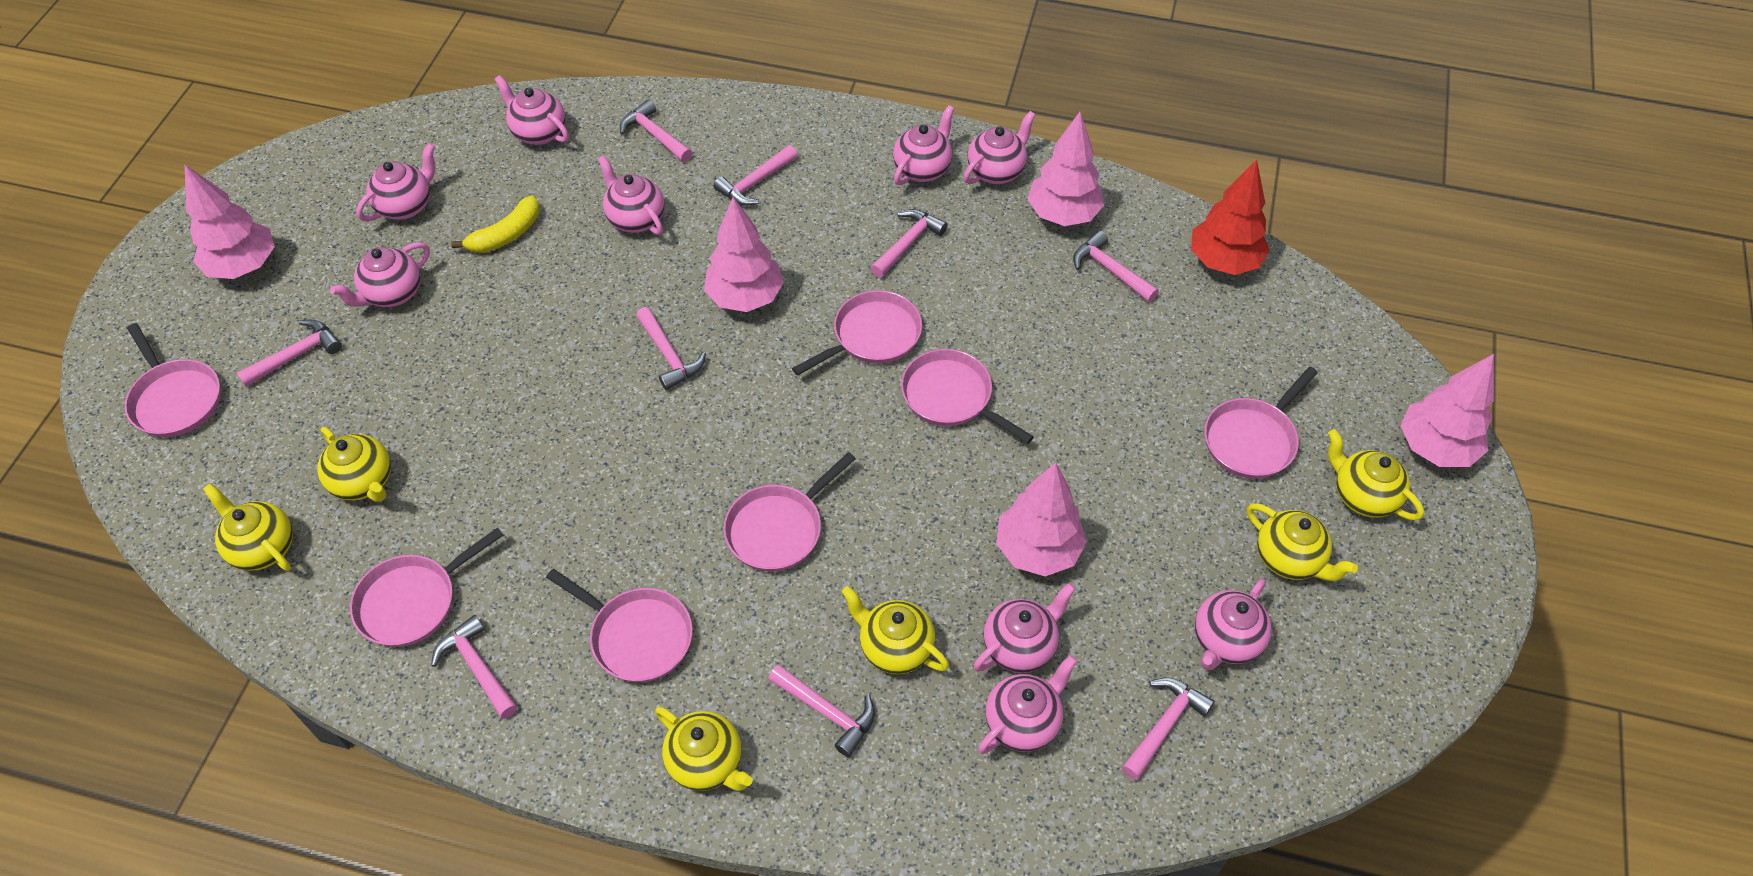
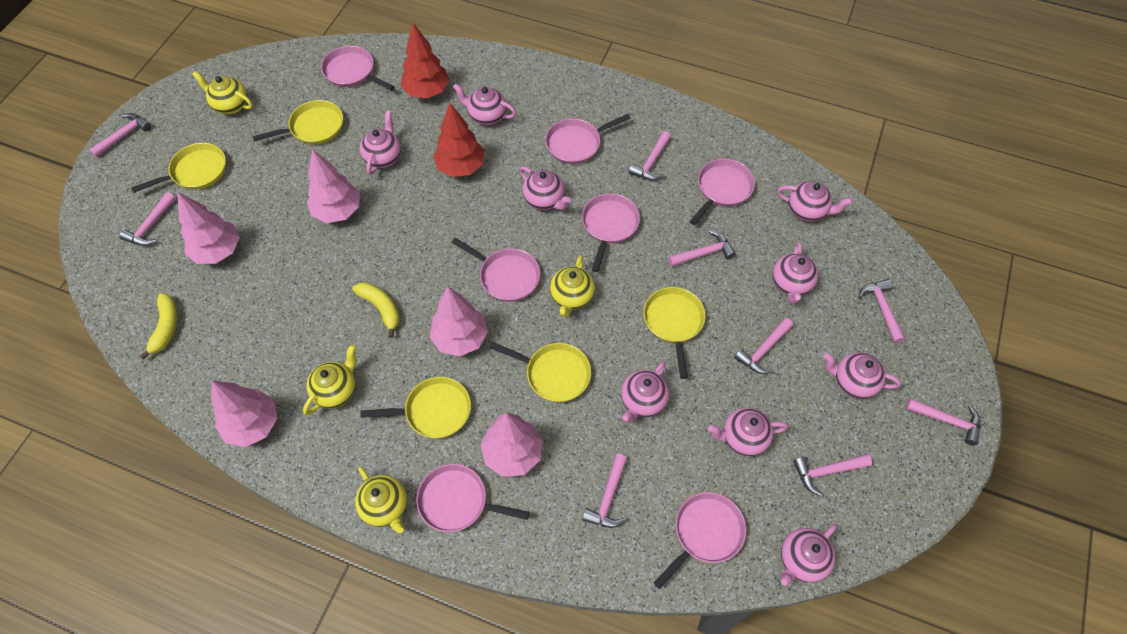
red tree: [1191,159,1270,275] = 1 -> [401,23,449,98] [433,103,485,177] = 2
yellow banana: [451,195,540,253] = 1 -> [140,293,178,360] [352,282,400,338] = 2
yellow pan: none = 0 -> [131,143,226,193] [252,100,343,144] [360,377,471,438] [490,342,591,402] [643,287,706,379] = 5
yellow teapot: [203,483,293,571] [317,427,391,502] [655,706,753,791] [842,586,949,674] [1247,503,1358,581] [1328,429,1424,520] = 6 -> [192,71,253,114] [303,344,357,415] [355,467,407,533] [550,255,595,317] = 4

